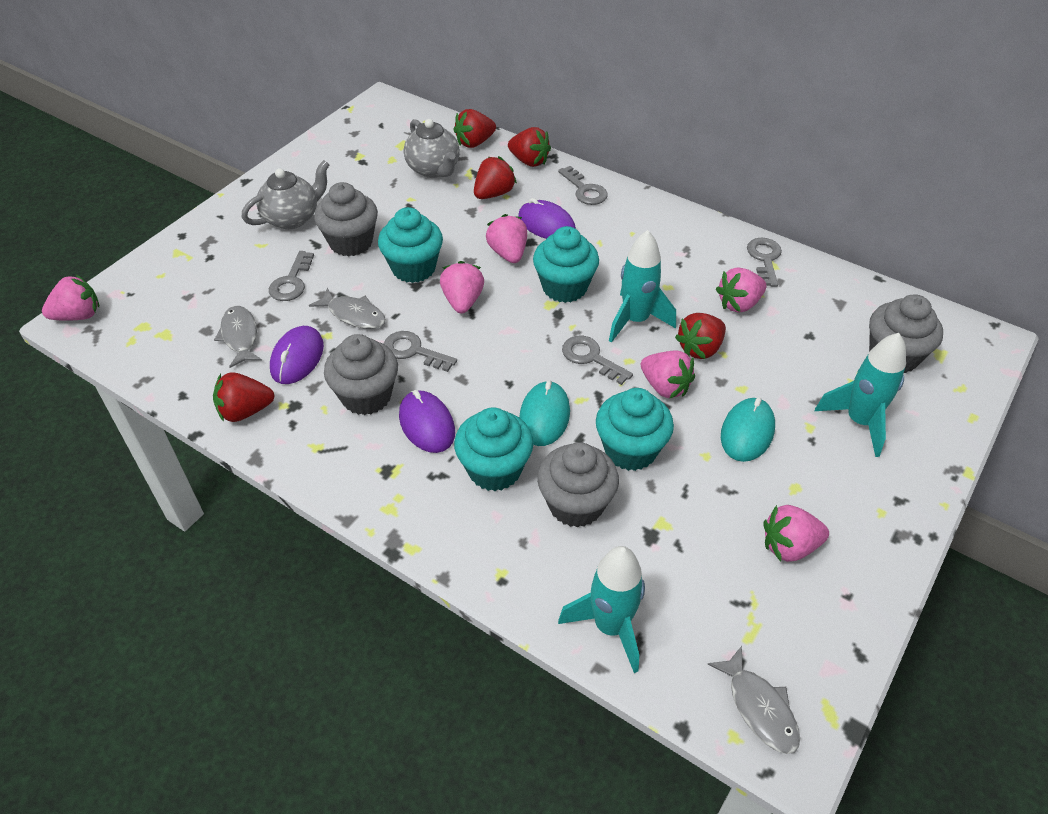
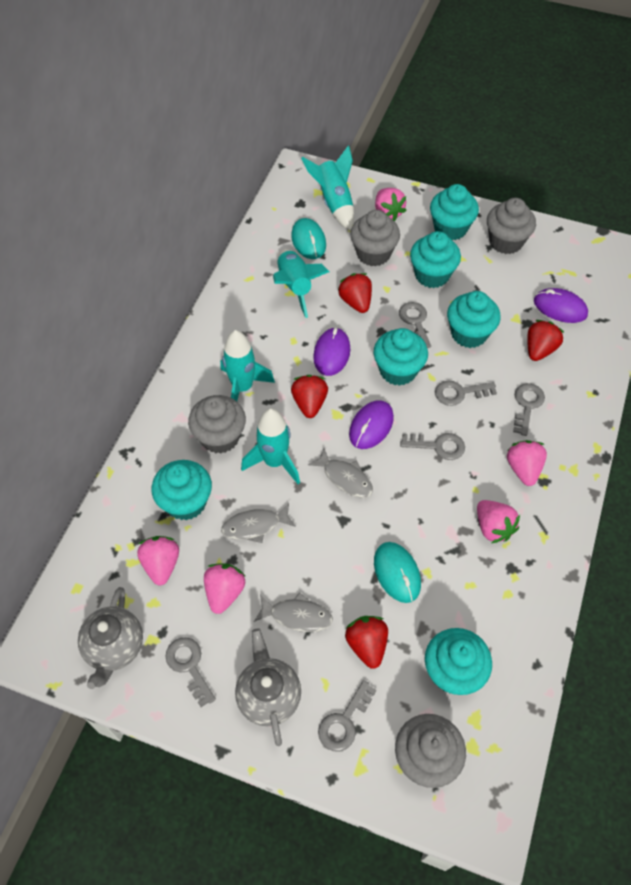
grey key: [269,251,314,301] [384,331,457,372] [558,166,608,205] [562,336,633,385] [747,238,782,287] = 5 -> [165,637,216,707] [318,680,377,752] [399,302,431,348] [400,433,465,460] [435,380,497,406] [513,383,545,436] = 6
pink strawberry: [42,275,99,321] [440,261,484,314] [486,214,527,263] [641,350,695,399] [716,267,767,313] [763,505,829,562] = 6 -> [137,536,179,586] [204,563,245,614] [375,188,407,221] [477,500,520,543] [507,440,547,486] = 5
red strawberry: [213,372,275,422] [453,109,496,148] [474,156,517,199] [508,127,551,167] [675,313,726,359] = 5 -> [291,375,328,418] [338,273,372,313] [345,616,388,669] [527,320,564,361] = 4
turquoise cupcake: [378,207,443,283] [454,407,533,491] [533,226,599,303] [596,388,674,471] = 4 -> [152,460,212,521] [374,328,428,386] [410,231,461,288] [425,628,492,695] [430,184,479,240] [447,291,501,348] = 6
turquoise rocket: [558,546,645,673] [609,230,676,343] [815,333,906,457] = 3 -> [220,330,275,401] [241,408,300,484] [273,249,329,318] [301,145,354,231] = 4

